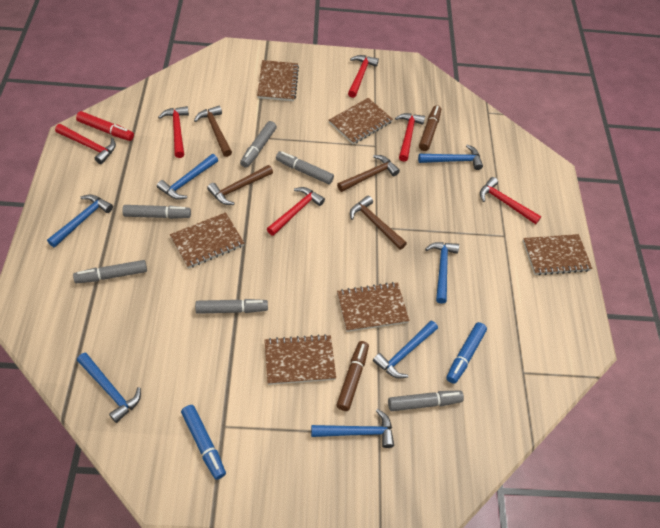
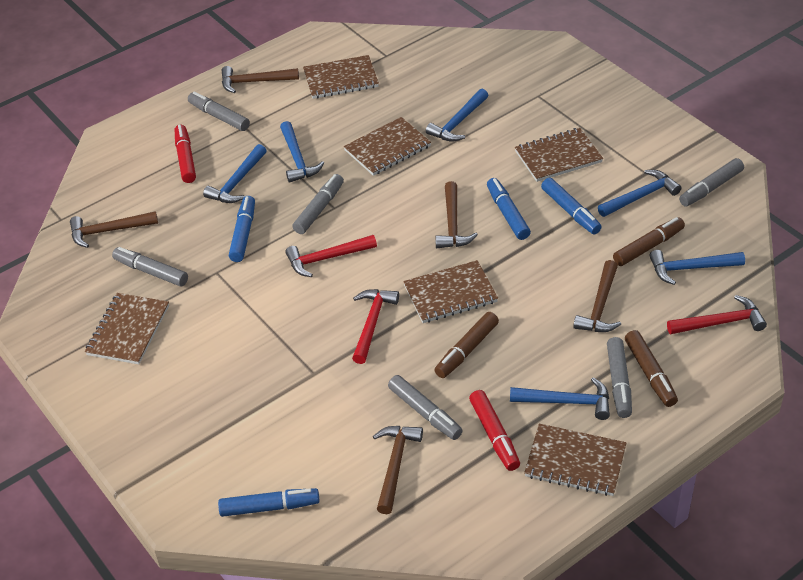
blue hammer: [47,194,113,248] [77,353,141,423] [157,154,218,200] [311,409,394,448] [373,321,438,379] [418,144,483,170] [425,242,459,304] = 7 -> [203,144,267,203] [280,121,324,183] [426,89,489,142] [510,378,610,420] [598,170,681,217] [649,250,745,285] = 6
blue marker: [181,405,226,480] [446,322,487,384] = 2 -> [218,488,320,517] [229,196,255,262] [487,178,531,240] [541,178,602,234] = 4
brown hammer: [194,106,232,157] [207,165,273,205] [337,155,400,192] [350,196,407,250] = 4 -> [70,211,158,248] [222,66,299,93] [373,426,423,514] [435,181,478,248] [573,260,621,332] = 5
brown marker: [337,341,369,411] [419,105,441,151] = 2 -> [434,312,499,378] [613,217,685,266] [625,330,678,407] = 3
red hammer: [55,124,116,164] [158,106,189,158] [267,187,325,236] [348,55,379,98] [395,113,425,161] [480,177,541,224] = 6 -> [285,235,377,277] [352,289,399,364] [667,295,767,334] = 3
red marker: [76,111,134,141] = 1 -> [175,125,196,183] [469,390,520,471] = 2

